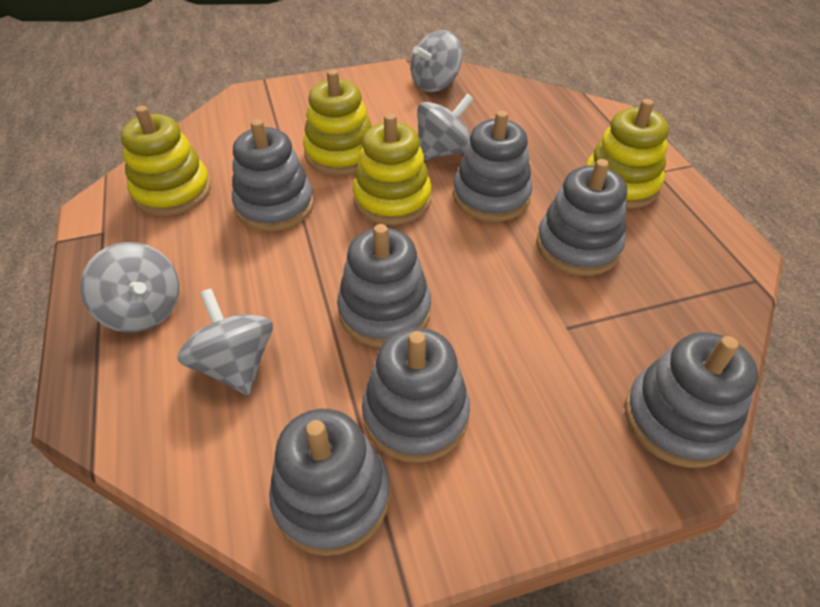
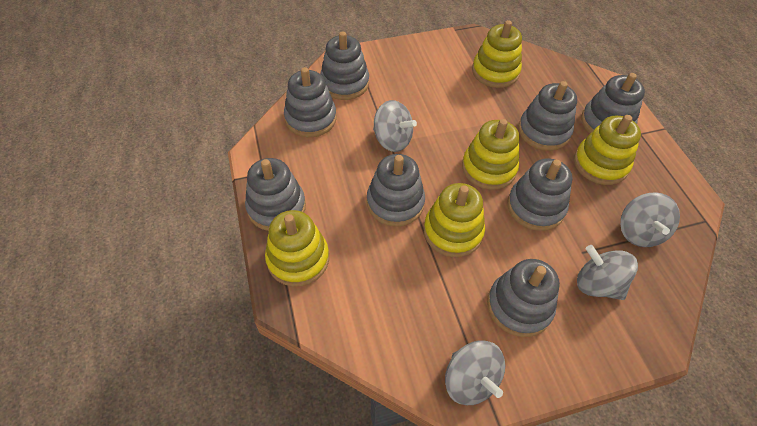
grey stacking toy: [232,119,314,232] [269,409,390,556] [337,224,431,347] [362,328,470,463] [453,111,533,222] [536,159,627,276] [625,332,758,468] = 7 -> [245,158,306,231] [284,67,337,137] [320,31,369,100] [367,154,425,227] [487,259,560,337] [507,158,572,231] [518,81,577,151] [581,73,645,133] = 8
yellow stacking toy: [121,106,211,216] [303,70,371,175] [353,113,432,225] [586,99,669,209] = 4 -> [265,210,329,287] [424,183,485,257] [462,119,519,190] [472,20,522,88] [574,115,641,185] = 5

